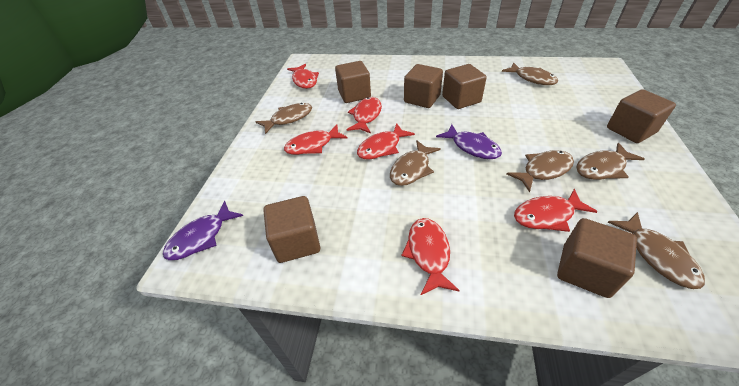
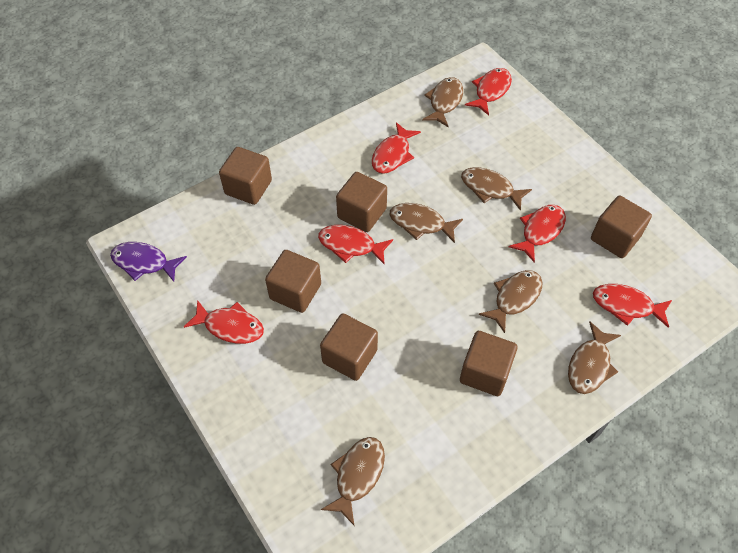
purple fish: [163,201,243,260] [436,124,502,159] = 2 -> [110,242,187,282] = 1

